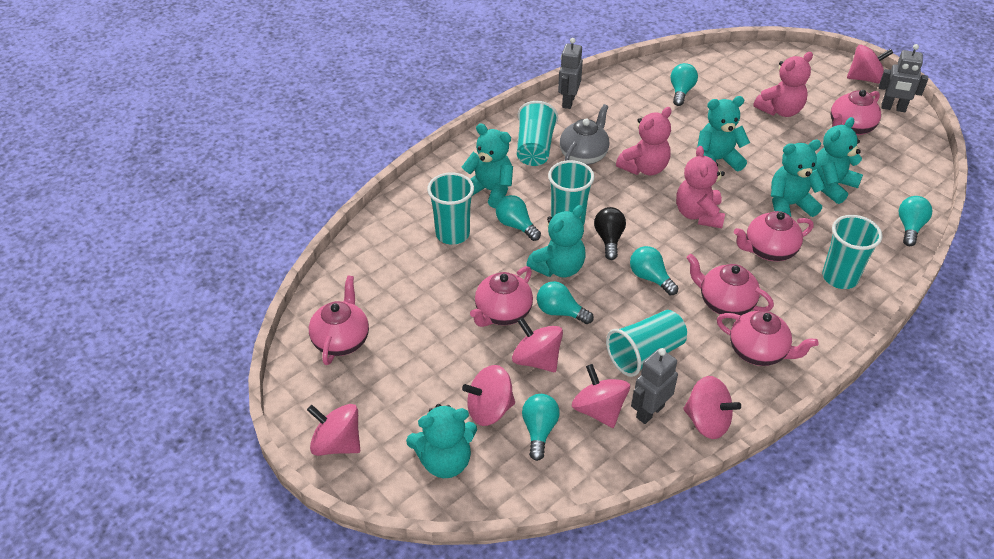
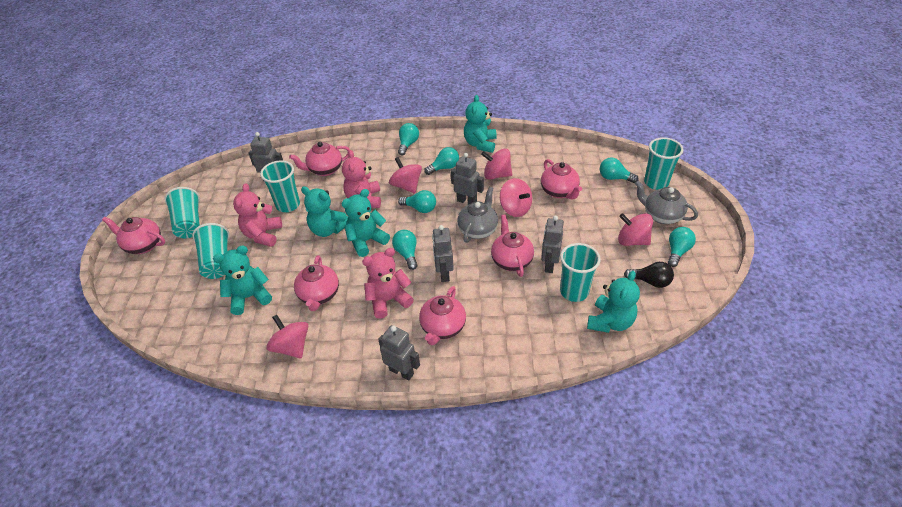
grey robot: [558,38,583,109] [631,348,678,424] [879,44,928,112] = 3 -> [248,132,283,181] [378,325,420,381] [432,225,454,282] [451,153,484,205] [541,215,564,273] = 5
grey teapot: [560,104,610,165] = 1 -> [457,187,498,243] [635,181,698,224] = 2
pink spinning top: [307,404,360,456] [462,365,515,426] [512,318,563,372] [572,364,630,428] [683,376,741,439] [847,45,893,84] = 6 -> [266,314,308,359] [389,157,422,193] [481,148,512,180] [500,178,532,217] [618,213,653,246] = 5
turquoise teddy bear: [406,404,477,478] [462,123,513,208] [526,205,585,277] [697,96,750,171] [771,140,826,217] [813,117,863,204] = 6 -> [213,246,272,315] [301,186,348,237] [341,189,390,257] [464,95,497,153] [587,271,640,333] = 5

